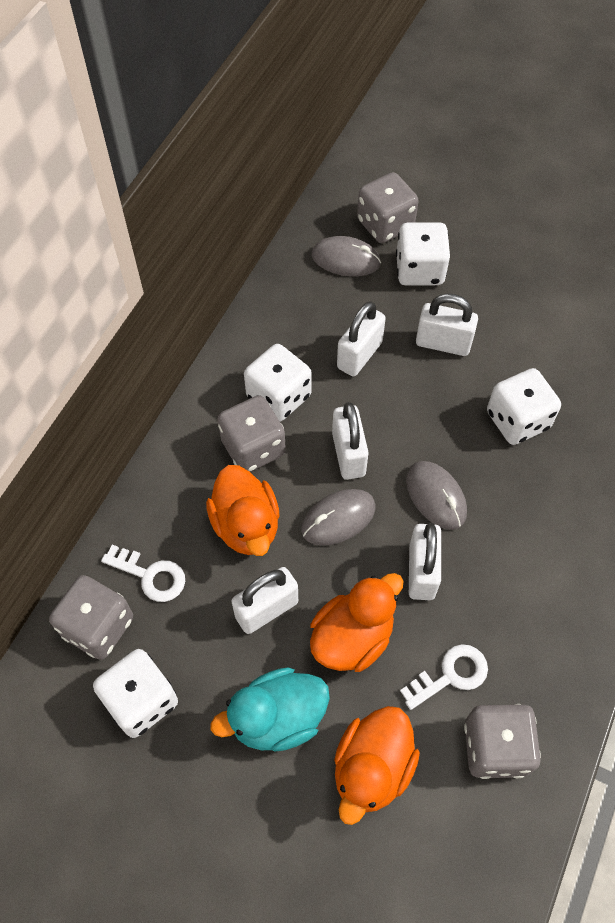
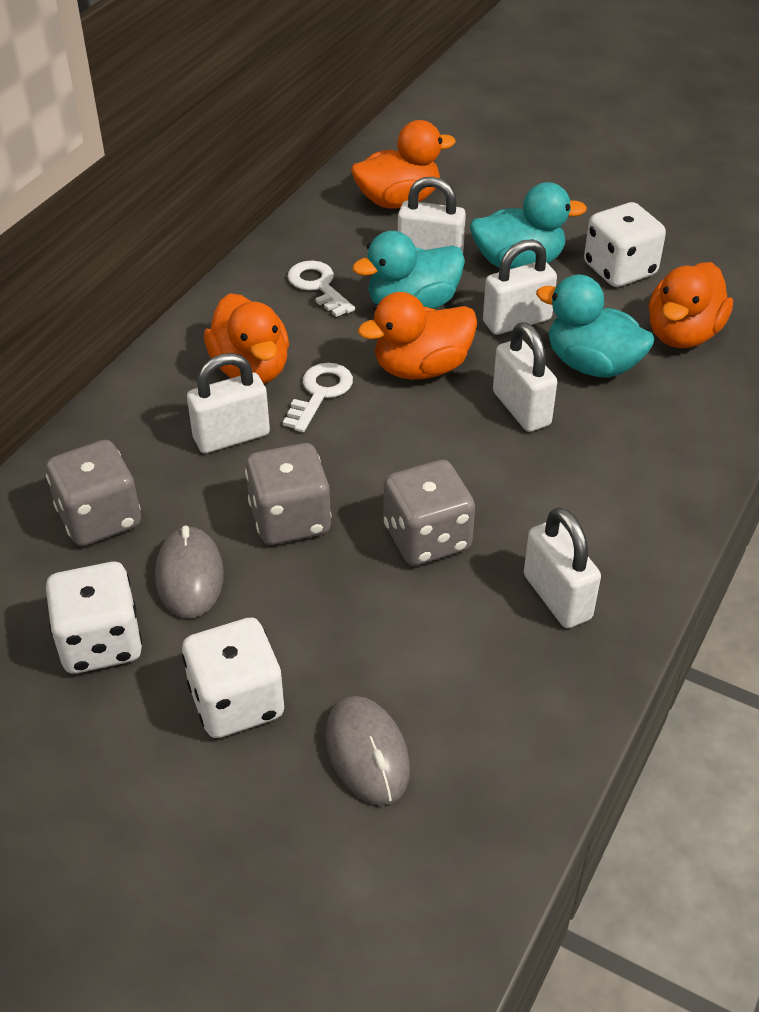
grey dice: [49,575,133,660] [218,395,286,472] [357,172,419,243] [464,704,541,779] = 4 -> [46,440,141,546] [245,443,331,545] [384,460,475,566] = 3
grey mouse: [301,489,376,546] [312,236,381,276] [406,461,467,530] = 3 -> [155,525,224,618] [325,696,410,805] = 2
orange duck: [206,465,280,556] [310,573,404,672] [334,706,420,825] = 3 -> [204,293,289,384] [351,120,456,208] [358,292,477,379] [649,262,733,348] = 4
turquoise duck: [211,668,330,751] = 1 -> [352,231,465,309] [470,182,587,269] [536,274,654,378] = 3
white dice: [93,649,178,738] [244,344,312,422] [396,222,450,286] [487,368,561,445] = 4 -> [46,562,142,674] [182,617,284,738] [584,202,666,287] = 3

